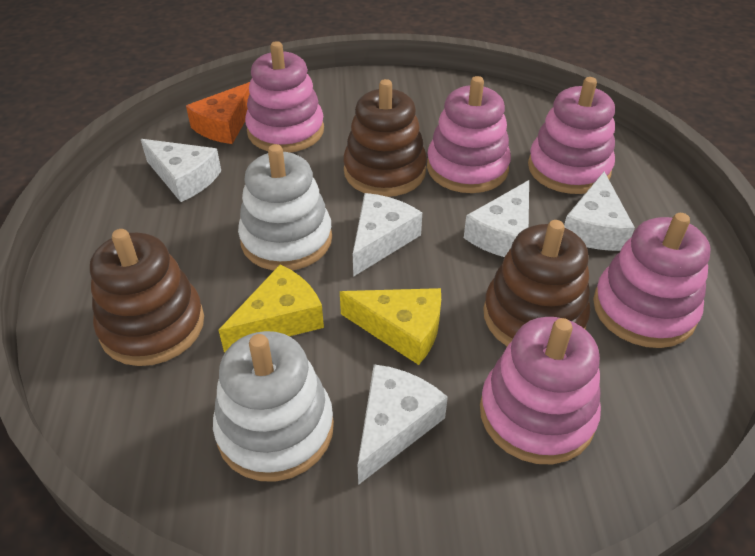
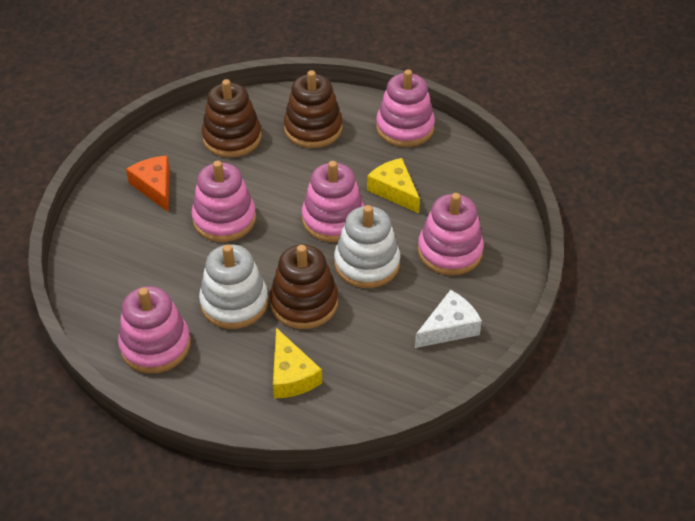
white cheese: [141,139,221,202] [353,193,422,277] [358,364,448,485] [464,180,529,257] [564,172,635,251] = 5 -> [415,290,482,348] = 1

